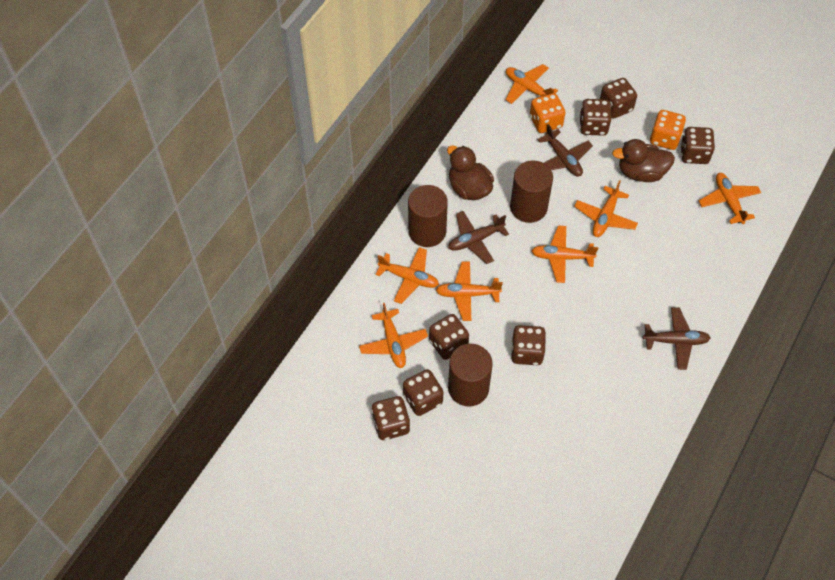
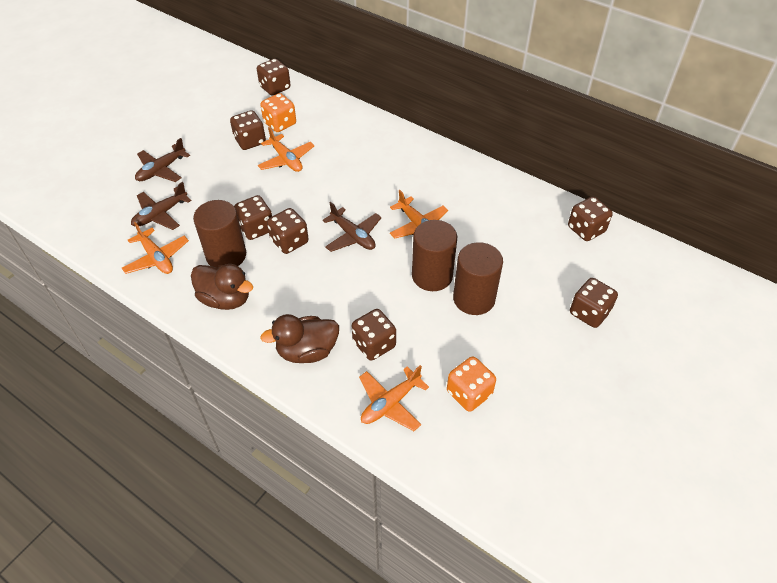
orange plane: [359,303,428,368] [376,247,439,304] [436,262,503,321] [506,64,558,104] [532,225,598,283] [574,180,638,237] [699,173,761,224] = 7 -> [122,222,189,274] [258,127,314,172] [359,365,429,431] [390,190,448,238] = 4

